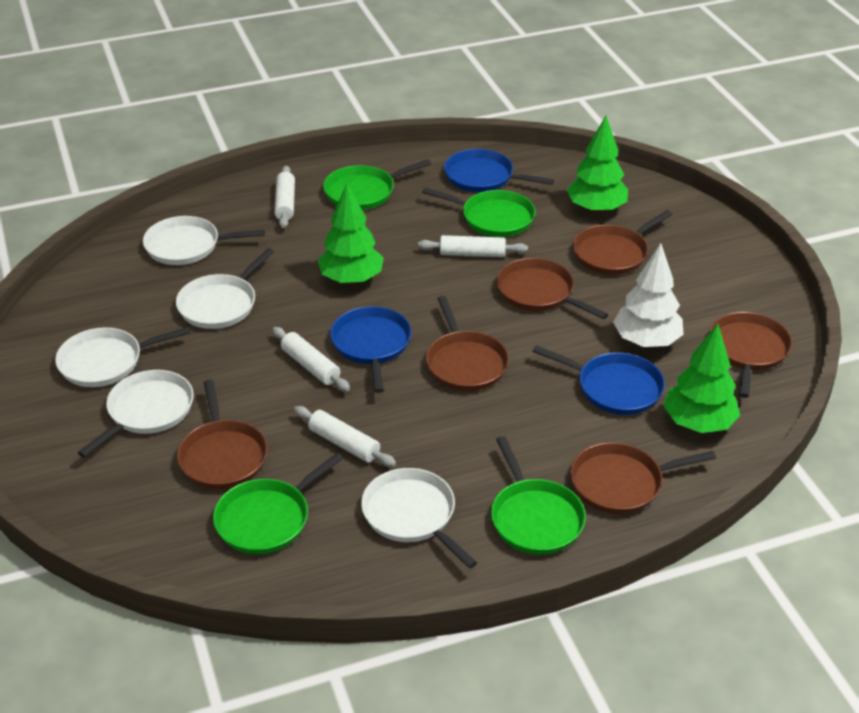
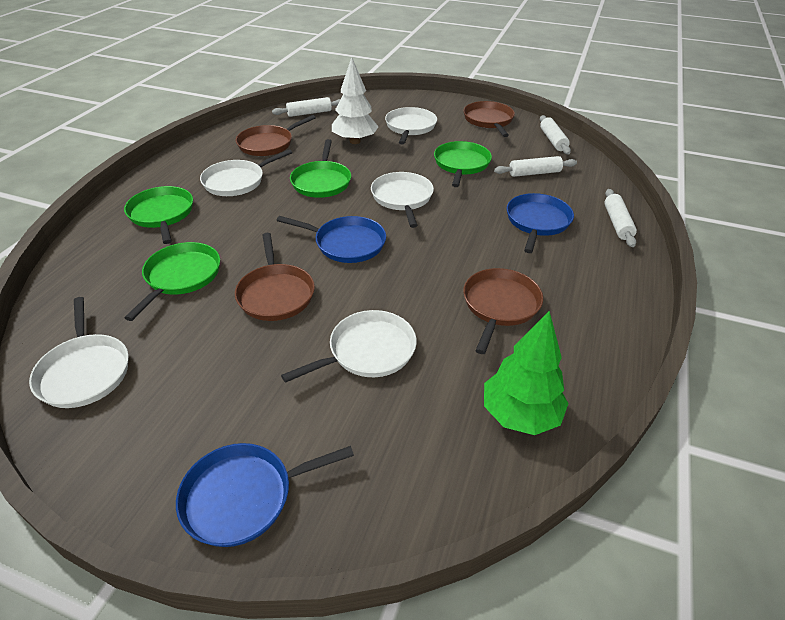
brown pan: [177,380,268,489] [426,296,509,391] [496,258,608,319] [570,442,716,514] [573,210,673,275] [709,312,792,398] = 6 -> [235,233,315,321] [236,115,316,156] [463,101,515,137] [463,268,543,354] = 4
green tree: [318,183,384,284] [567,116,628,214] [663,323,740,433] = 3 -> [484,311,569,435] = 1

